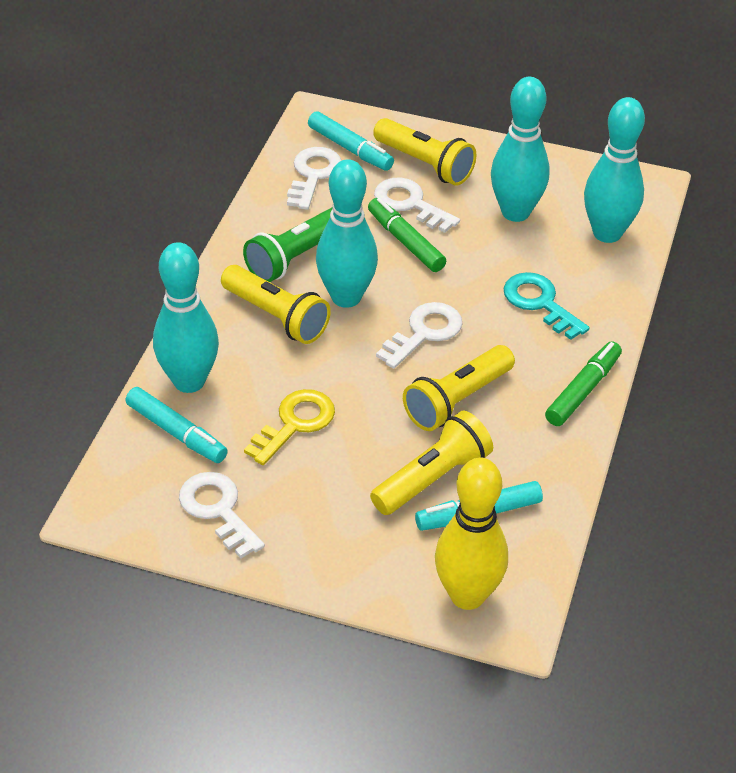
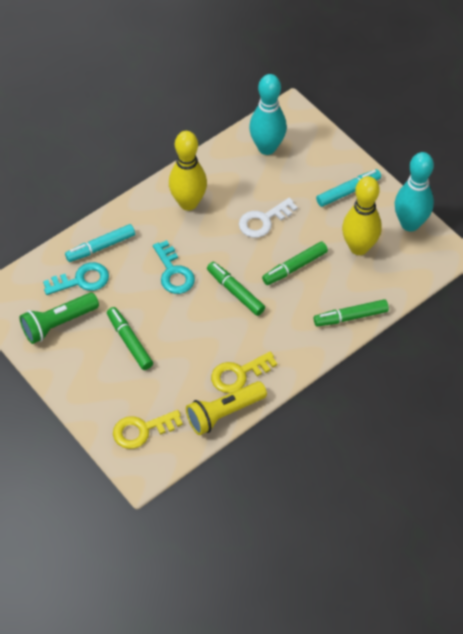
green marker: [368,198,446,272] [545,341,622,426] = 2 -> [107,307,153,370] [207,262,265,316] [262,241,328,285] [314,299,389,326] = 4
turquoise bowling pin: [153,242,219,393] [316,159,378,308] [491,77,550,222] [584,97,645,243] = 4 -> [249,74,287,155] [395,152,434,232] = 2
turquoise key: [503,272,589,340] = 1 -> [43,262,109,295] [153,240,195,294] = 2
turquoise marker: [126,387,228,463] [308,111,394,171] [415,481,543,531] = 3 -> [65,224,135,262] [316,169,381,207] = 2
white key: [179,472,265,558] [287,147,341,210] [374,178,460,233] [376,302,462,369] = 4 -> [239,198,298,238] = 1
yellow bowling pin: [435,458,508,610] = 1 -> [169,131,207,211] [342,176,382,255] = 2
yellow flashlight: [221,265,331,344] [370,411,493,515] [373,118,477,186] [403,345,515,431] = 4 -> [186,381,267,435] = 1
yellow key: [244,389,335,465] = 1 -> [113,410,183,449] [211,351,277,393] = 2

